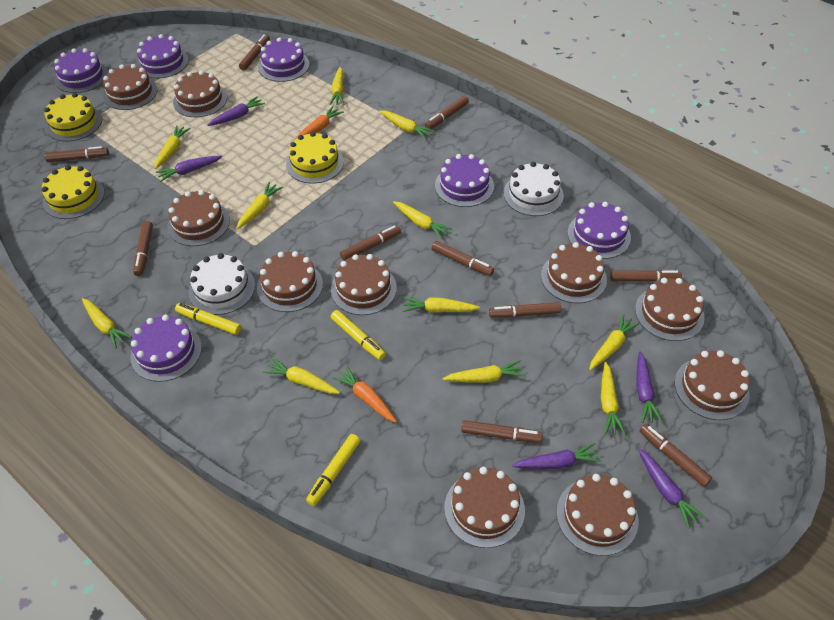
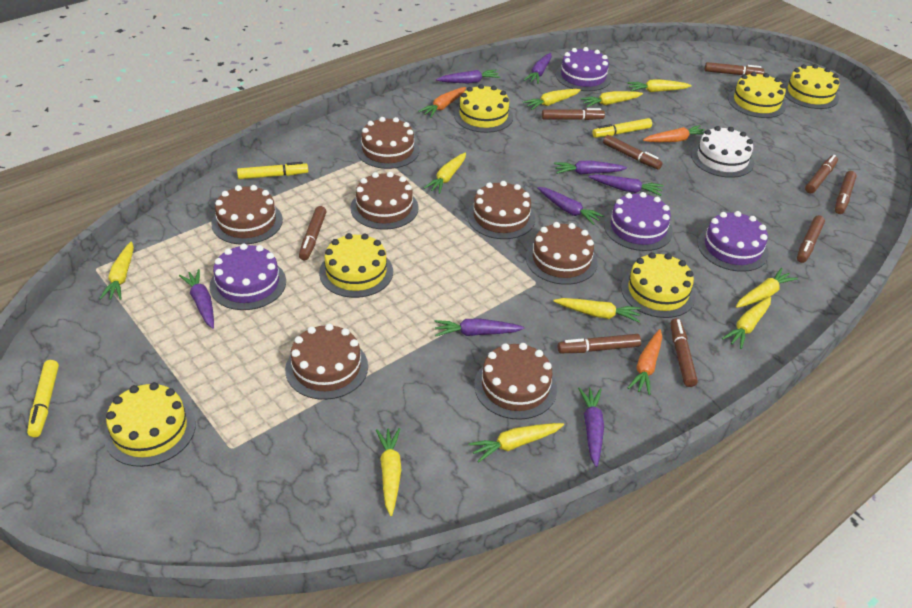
brown cake: [103,64,157,110] [168,190,230,246] [173,70,227,117] [257,251,323,312] [331,254,397,315] [444,467,525,548] [541,242,607,303] [556,474,638,556] [635,278,704,341] [675,350,750,420] = 10 -> [212,185,283,245] [285,324,368,400] [350,172,419,230] [356,117,419,169] [467,181,535,239] [474,343,557,420] [526,222,598,285] = 7
brown marker: [45,146,109,162] [133,221,153,276] [239,34,270,71] [340,225,401,261] [425,96,469,129] [431,241,494,276] [461,420,543,443] [489,302,561,318] [610,270,682,282] [639,424,712,487] = 10 -> [299,206,326,260] [542,108,605,120] [558,334,641,353] [603,135,663,170] [670,318,698,387] [705,62,765,75] [797,215,825,263] [805,155,838,193] [835,171,857,214] = 9
orange carrot: [296,106,344,139] [332,366,397,423] = 2 -> [418,87,466,118] [628,329,662,395] [643,125,705,142] = 3
purple cake: [54,48,108,93] [130,315,202,382] [137,34,189,78] [258,37,309,82] [435,154,494,207] [568,202,631,259] = 6 -> [210,244,286,310] [556,47,611,91] [604,192,673,251] [698,211,769,272] = 4
purple carrot: [156,156,222,182] [208,96,265,126] [512,443,601,469] [636,351,663,423] [638,449,706,529] = 5 -> [179,269,214,329] [435,318,525,336] [436,70,500,83] [524,53,552,84] [537,187,604,225] [554,161,627,175] [578,387,604,467] [589,174,664,196] = 8
white cake: [189,253,255,315] [504,162,564,216] = 2 -> [691,126,754,178] = 1
yellow cake: [42,165,105,219] [44,93,102,141] [286,132,344,184] = 3 -> [104,382,196,467] [319,233,393,298] [454,84,513,133] [621,252,696,318] [728,72,786,118] [784,64,840,109] = 6
yellow carrot: [82,298,132,348] [154,125,191,169] [236,182,283,229] [263,357,340,394] [329,67,344,105] [379,110,434,139] [393,201,452,239] [403,297,480,313] [442,360,526,383] [589,314,640,370] [601,362,626,435] = 11 -> [99,241,134,300] [376,428,401,516] [424,152,466,194] [468,423,564,463] [523,89,581,110] [553,298,641,322] [580,91,643,107] [627,79,692,92] [722,297,771,349] [736,268,798,308] = 10

